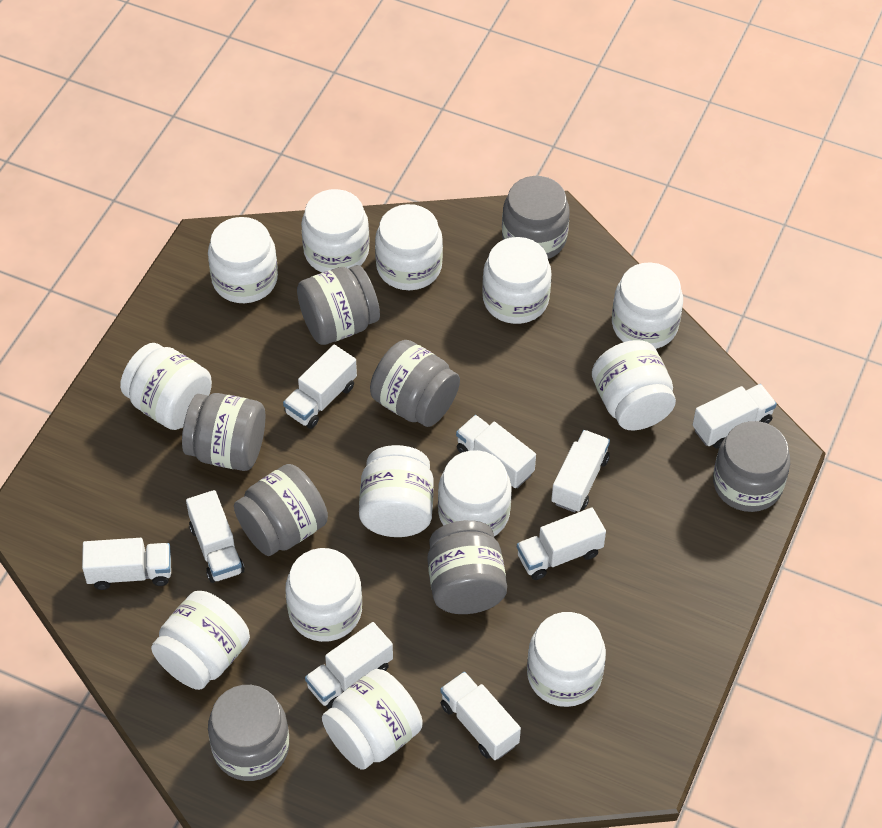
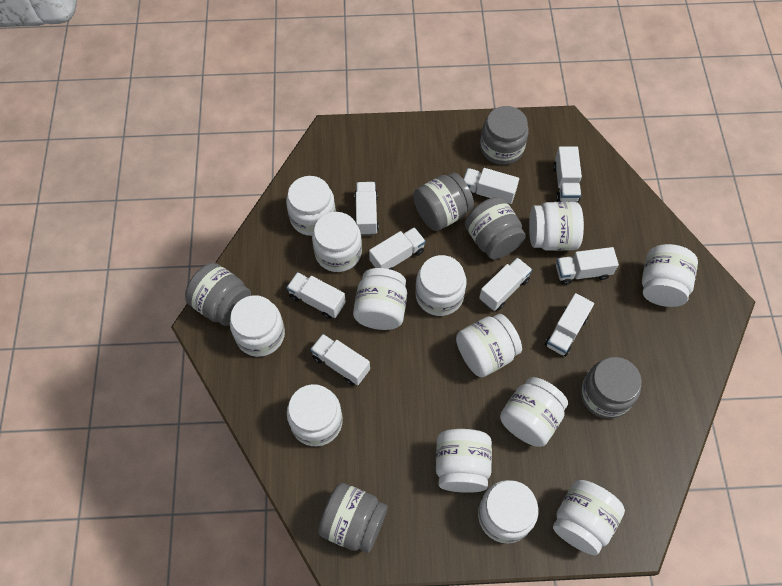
grey jar: [182,393,265,471] [208,685,289,781] [234,464,328,556] [297,265,380,345] [370,340,460,427] [427,520,507,614] [502,176,570,259] [713,421,790,512] = 8 -> [185,263,251,326] [318,483,388,553] [413,173,474,231] [465,197,526,259] [480,106,529,165] [581,357,642,419] = 6

